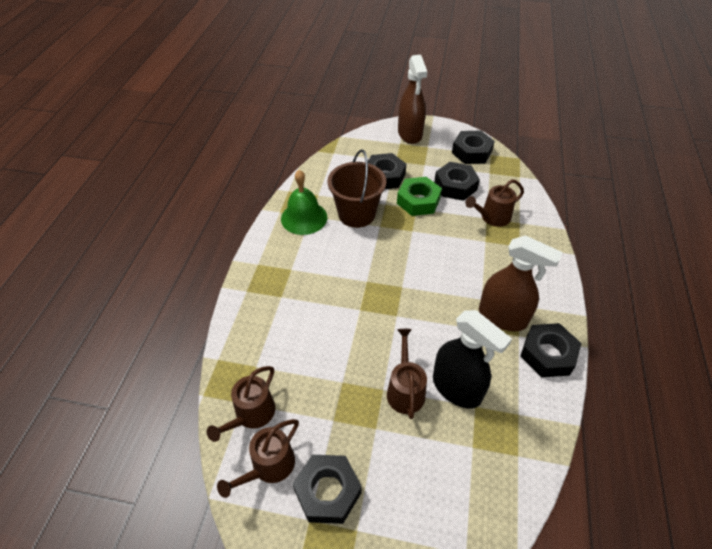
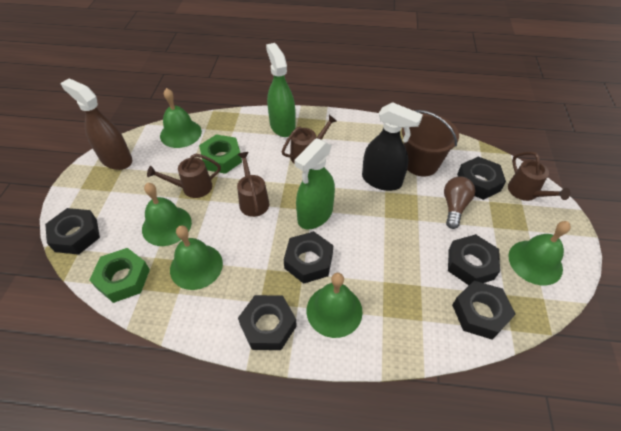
black nut: [293,455,362,524] [368,153,406,189] [434,162,480,201] [452,130,495,164] [520,323,582,377] = 5 -> [45,208,100,255] [238,295,297,350] [284,231,333,284] [448,234,500,285] [452,281,516,340] [457,156,506,200] = 6
brown light bulb: none = 0 -> [444,176,475,229] = 1
brown spray bottle: [398,55,427,144] [479,235,563,331] = 2 -> [60,79,132,170] = 1
green bell: [281,170,327,235] = 1 -> [142,183,192,246] [160,88,202,148] [170,225,223,290] [307,273,363,338] [508,221,571,285] = 5
green nut: [397,177,442,216] = 1 -> [89,248,150,303] [199,135,242,174] = 2
green spray bottle: none = 0 -> [266,43,296,137] [295,138,335,229] = 2

